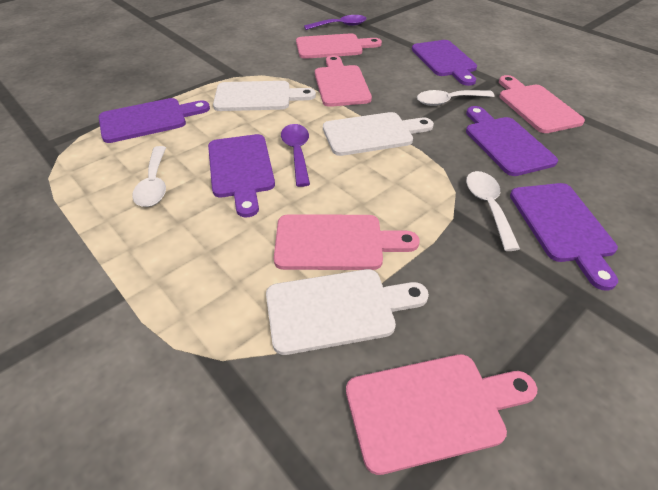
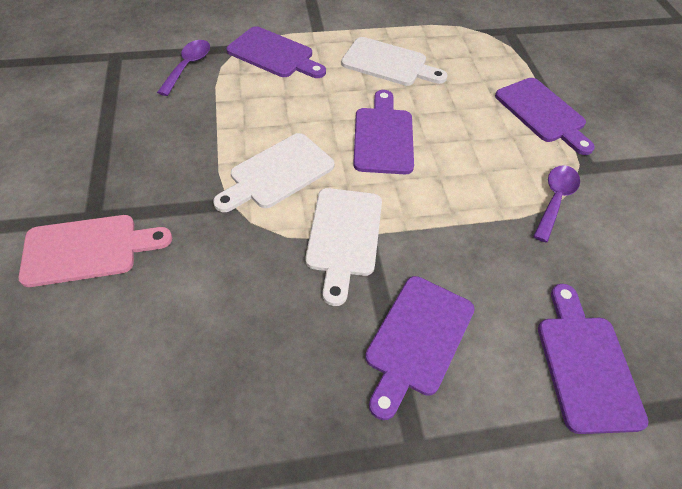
pink cutting board: [274,214,420,270] [296,33,382,59] [315,55,372,107] [346,354,538,475] [499,75,585,133] = 5 -> [19,215,172,287] = 1
white spoon: [132,146,166,207] [417,90,495,106] [466,171,520,251] = 3 -> none = 0

